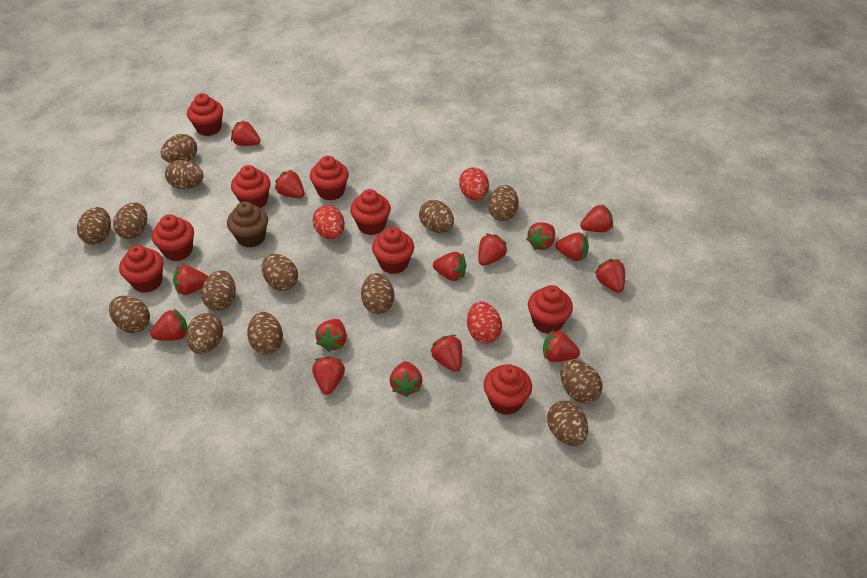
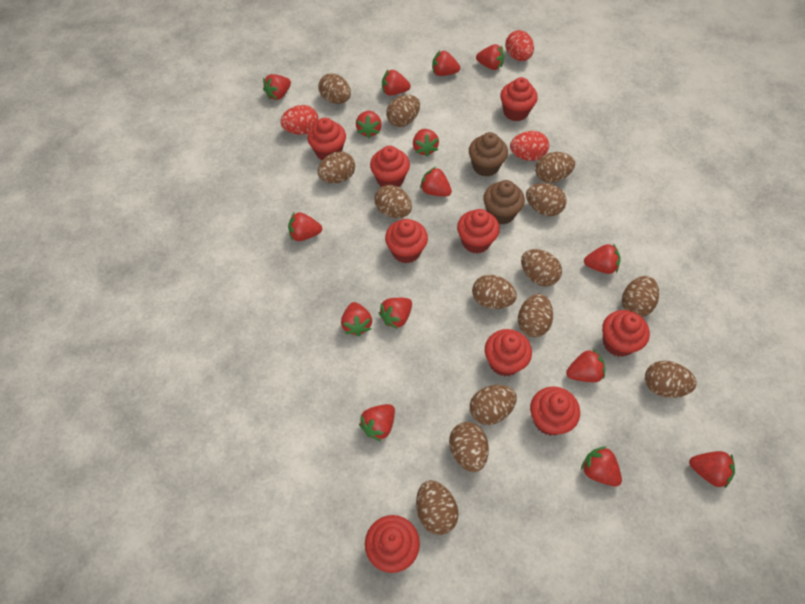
brown cupcake: [227,201,268,248] = 1 -> [469,132,508,177] [483,180,525,225] = 2

